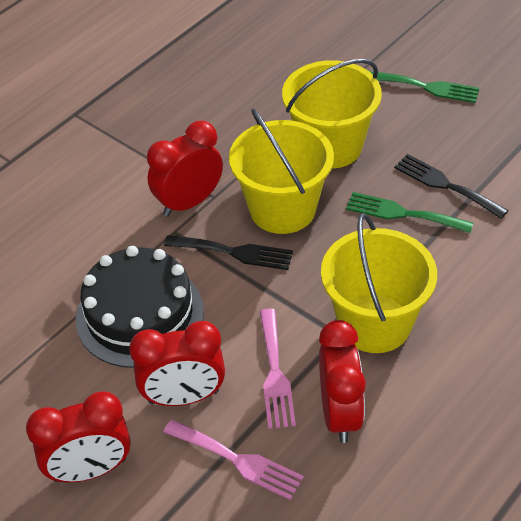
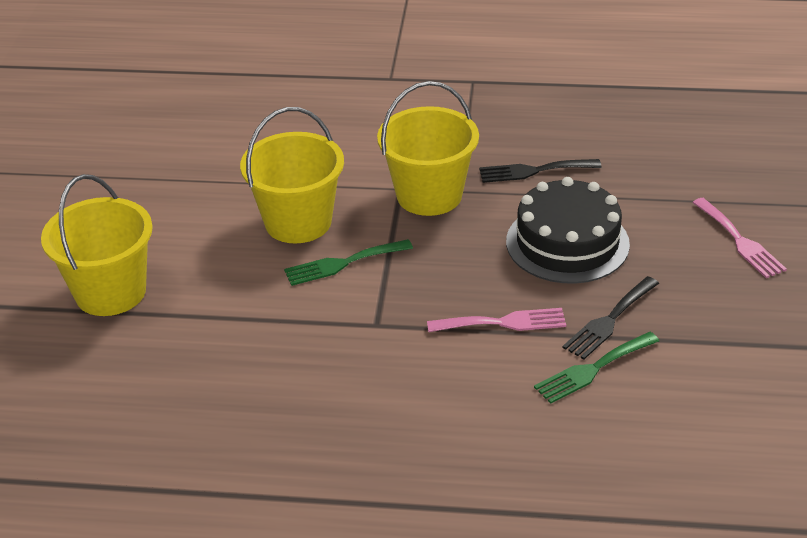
red clock: [26,391,131,483] [129,321,225,406] [147,121,223,217] [319,320,366,443] = 4 -> none = 0

